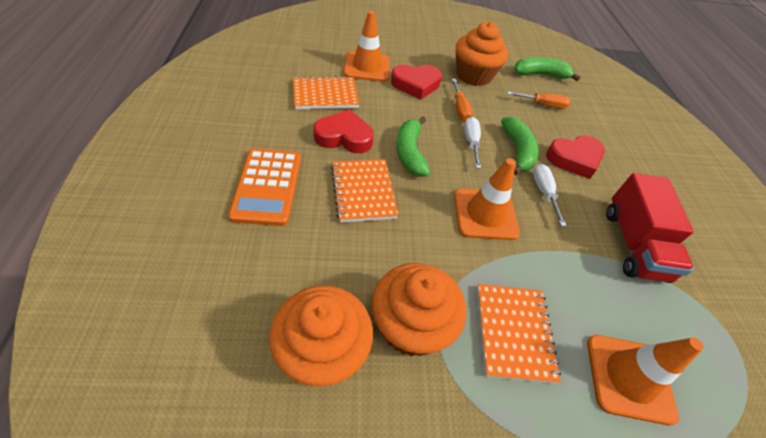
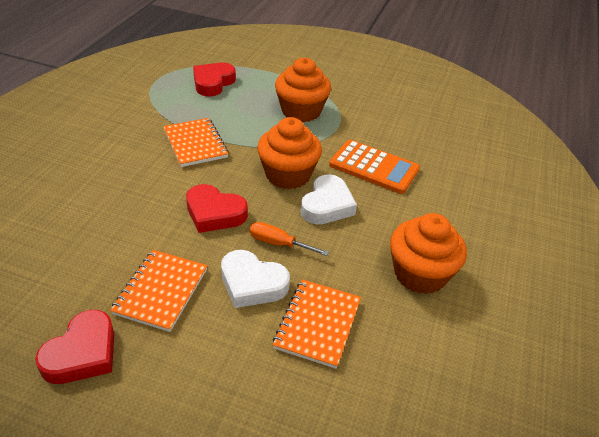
green banana: [396,117,430,177] [501,116,539,175] [514,57,581,81] = 3 -> none = 0
orange screwdriver: [452,79,473,121] [508,92,571,109] = 2 -> [250,222,329,256] = 1
orange traffic cone: [344,11,390,82] [454,158,520,240] [587,335,703,425] = 3 -> none = 0
red truck: [606,173,694,283] = 1 -> none = 0
white heart: none = 0 -> [221,250,290,308] [301,174,357,224] = 2
white screwdriver: [464,117,481,169] [533,164,567,226] = 2 -> none = 0

